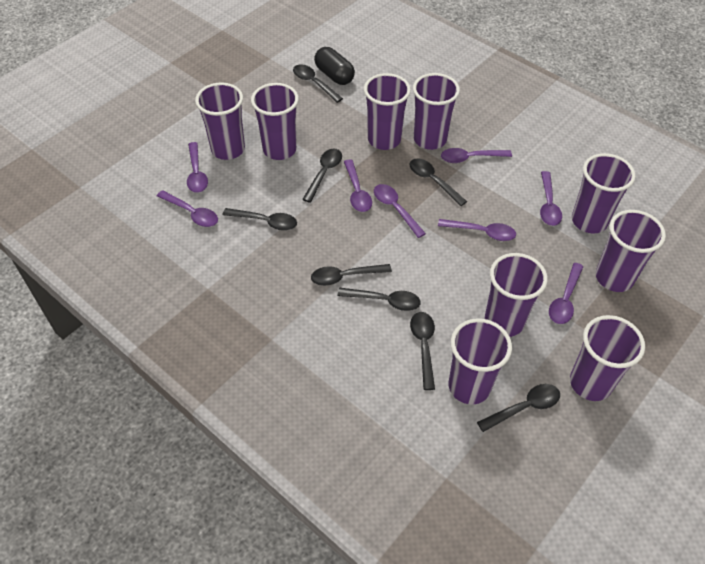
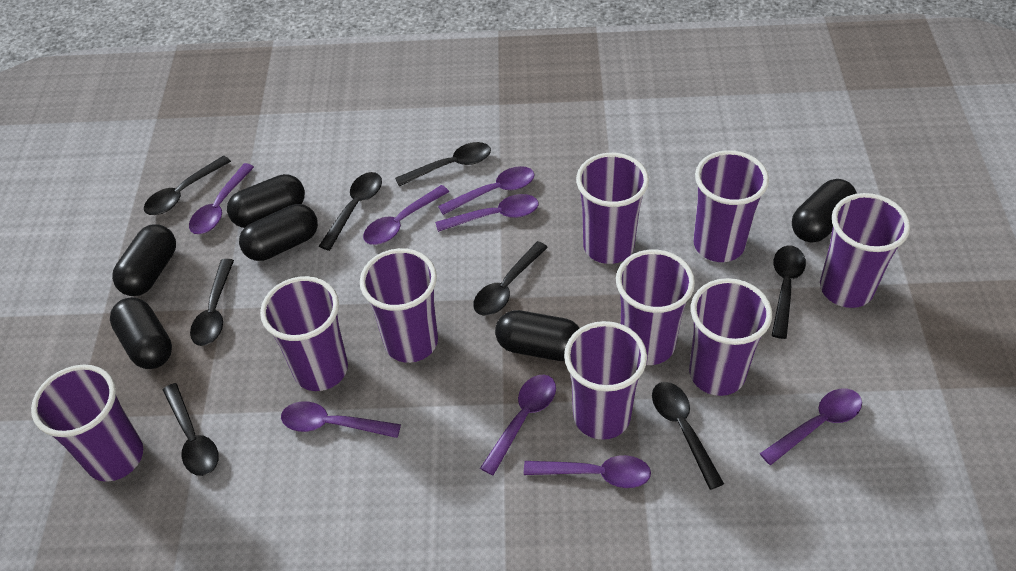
black capsule: [314,47,355,85] = 1 -> [110,297,172,369] [112,224,176,296] [227,174,305,228] [239,204,318,261] [495,310,579,361] [792,179,857,243] = 6

